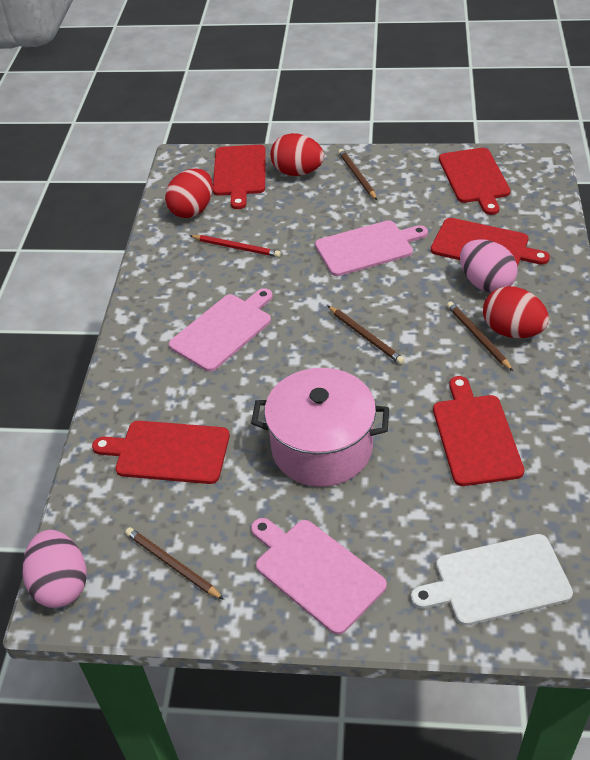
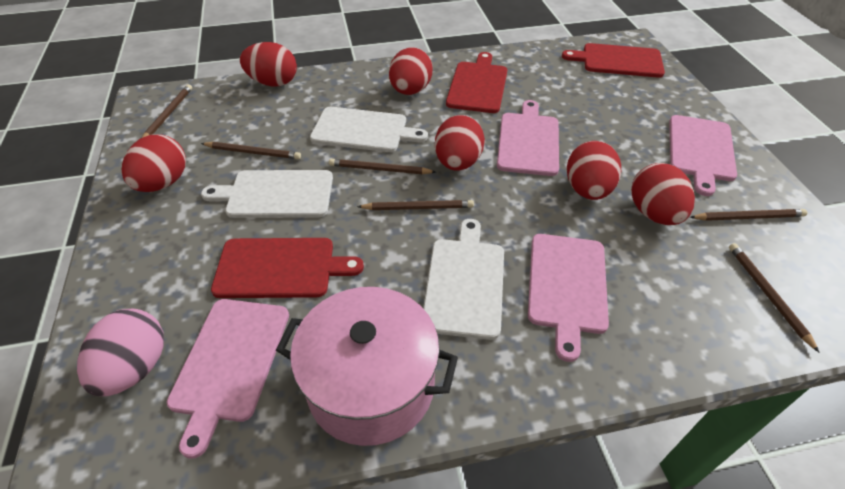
brown pencil: [125,527,224,600] [328,306,405,364] [338,149,377,200] [447,301,513,371] = 4 -> [142,84,192,138] [201,142,301,159] [329,159,436,174] [357,200,474,210] [690,209,807,221] [729,243,820,353] = 6
pink cutting board: [169,288,273,372] [251,518,387,635] [315,220,428,276] = 3 -> [167,299,289,459] [497,100,559,176] [528,234,609,362] [669,115,737,196] = 4
pink egg: [23,530,87,608] [460,239,517,293] = 2 -> [77,309,164,396] = 1
red cutting board: [92,421,230,484] [213,145,266,209] [431,218,550,267] [433,376,524,486] [439,148,511,215] = 5 -> [211,238,364,298] [446,52,507,113] [562,43,665,78] = 3
red egg: [165,168,213,218] [270,133,324,176] [483,286,549,338] = 3 -> [121,134,186,192] [240,42,297,87] [389,47,433,95] [435,115,485,171] [567,141,621,200] [631,163,695,225] = 6
red pencil: [190,235,281,257] = 1 -> none = 0
white cutting board: [411,534,573,626] = 1 -> [201,170,333,218] [310,107,428,152] [423,219,504,340] = 3

